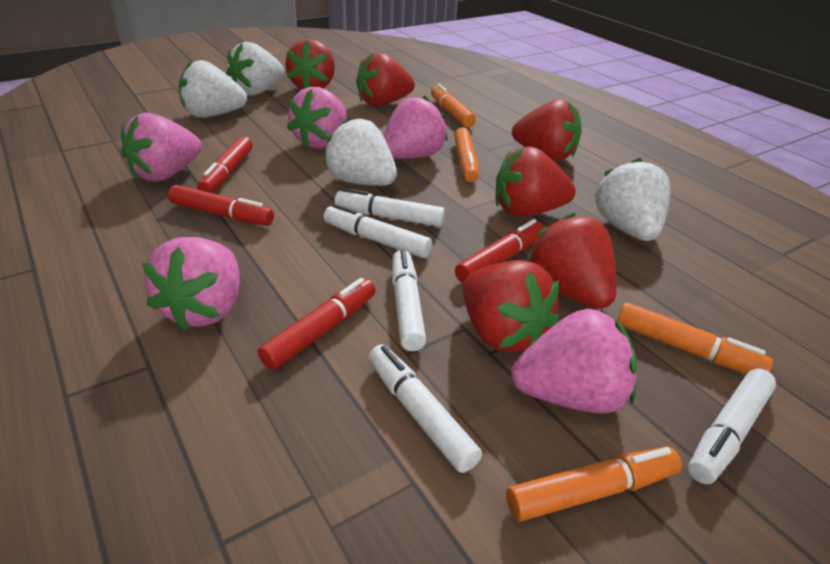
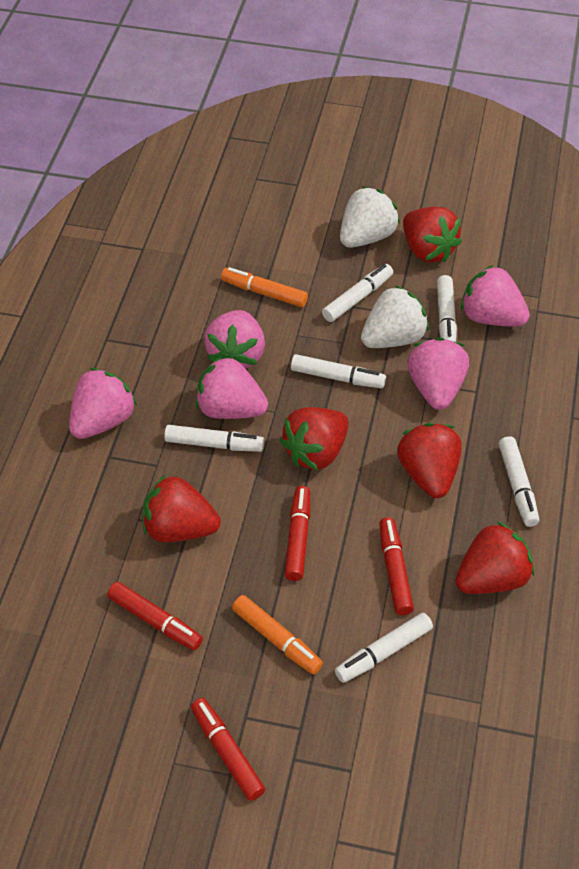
orange marker: [431,84,476,128] [454,127,479,182] [506,447,682,521] [617,302,773,374] = 4 -> [221,267,308,307] [232,595,323,674] = 2
red strawberry: [285,39,335,90] [356,52,415,107] [463,260,559,353] [495,147,576,217] [512,99,582,161] [527,212,616,309] = 6 -> [143,475,221,542] [280,407,349,470] [397,423,462,498] [403,207,462,262] [456,521,534,594] = 5
white marker: [324,204,432,258] [335,188,445,227] [369,344,482,473] [392,249,426,351] [688,369,776,484] = 5 -> [164,425,264,452] [291,354,386,389] [322,264,393,322] [335,613,433,683] [437,275,457,342] [499,436,539,527] = 6
white strawberry: [179,60,247,118] [226,42,284,96] [323,117,397,186] [595,158,670,241] = 4 -> [340,186,400,248] [361,285,429,348] = 2

